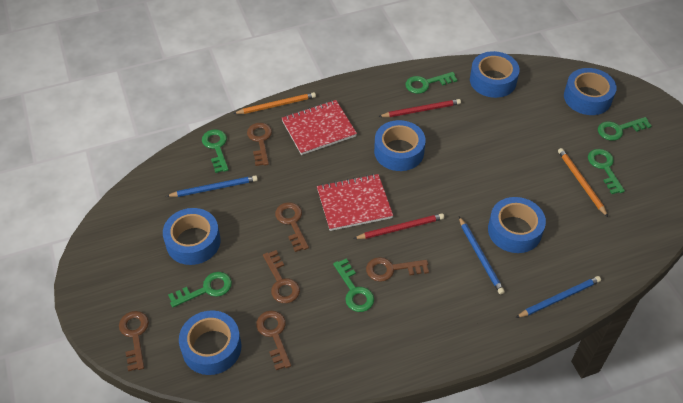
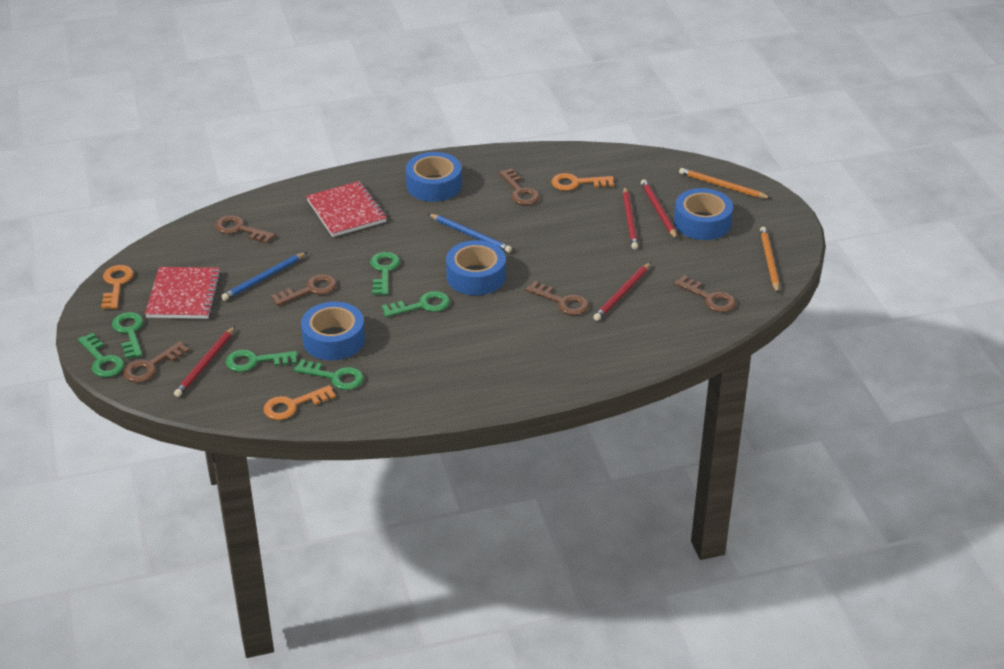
blue pencil: [166,175,258,197] [459,217,505,295] [516,276,601,318] = 3 -> [221,252,307,301] [429,214,512,253] = 2
blue tape: [163,208,221,265] [179,310,241,375] [374,120,426,171] [470,51,520,98] [488,197,546,253] [564,68,617,115] = 6 -> [301,302,365,361] [406,152,462,202] [446,240,506,295] [674,188,733,240] = 4
orange key: none = 0 -> [101,265,134,309] [263,385,336,420] [551,173,614,191] = 3
red pencil: [353,213,444,239] [378,99,461,117] = 2 -> [174,326,235,397] [593,262,651,321] [623,187,638,249] [641,179,677,239] = 4

